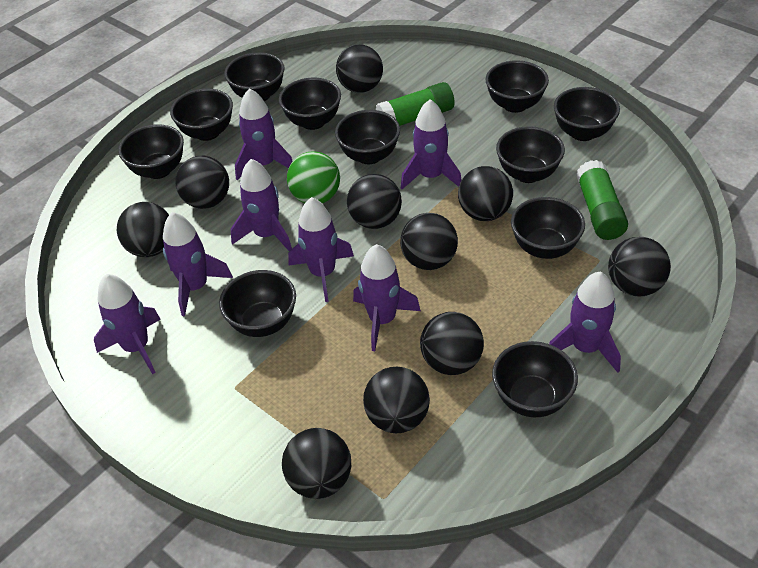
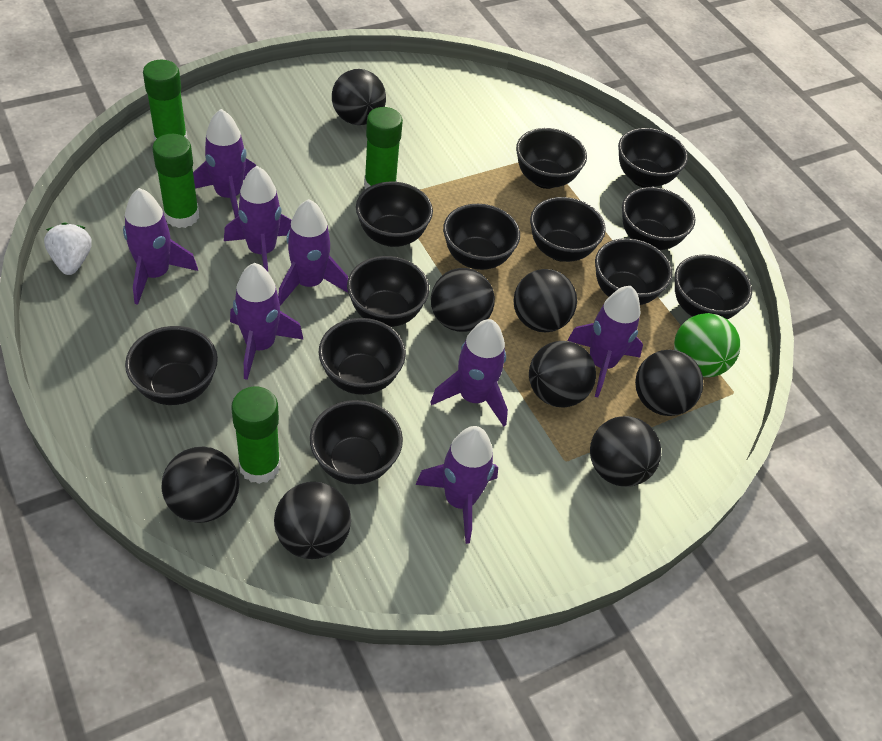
black ball: [117,202,169,257] [175,156,229,209] [282,428,351,499] [336,45,383,93] [347,174,402,229] [363,367,430,433] [400,213,458,270] [420,312,484,375] [458,166,513,221] [608,237,671,296] = 10 -> [162,447,239,523] [274,482,351,559] [332,69,386,125] [431,268,495,332] [514,269,577,332] [529,341,596,408] [590,416,661,487] [635,350,703,416] = 8
black bowl: [118,124,184,179] [170,88,233,141] [219,270,296,337] [224,52,285,101] [279,78,341,130] [335,110,400,164] [485,60,549,113] [492,341,578,417] [496,126,565,183] [511,197,585,259] [554,87,620,141] = 11 -> [125,326,218,405] [310,400,403,484] [319,318,406,395] [347,256,429,327] [356,182,433,247] [443,204,520,270] [516,128,587,189] [530,197,606,262] [595,238,672,305] [618,128,688,188] [622,187,696,250] [675,254,752,320] = 12
green glue stick: [376,82,455,126] [576,160,628,240] = 2 -> [143,60,188,141] [152,134,199,228] [231,387,281,484] [364,107,403,189] = 4
white strawberry: none = 0 -> [44,222,92,275] = 1

